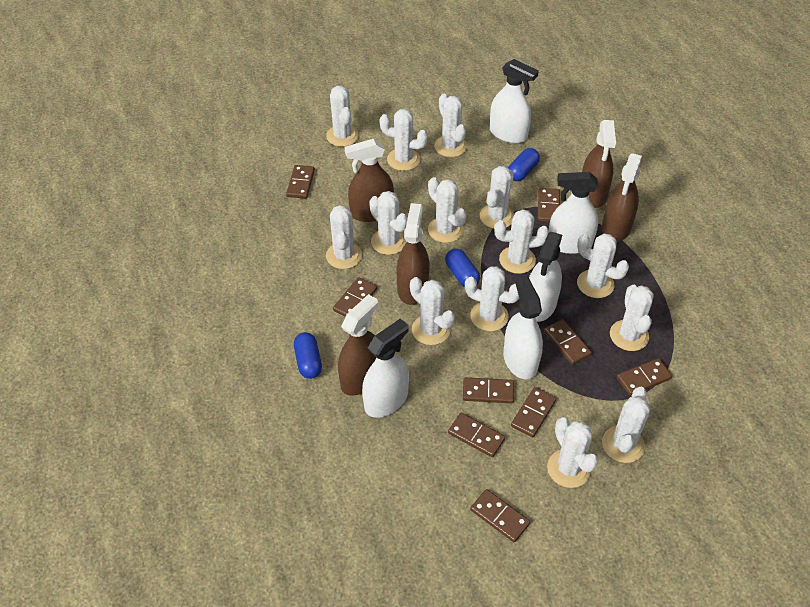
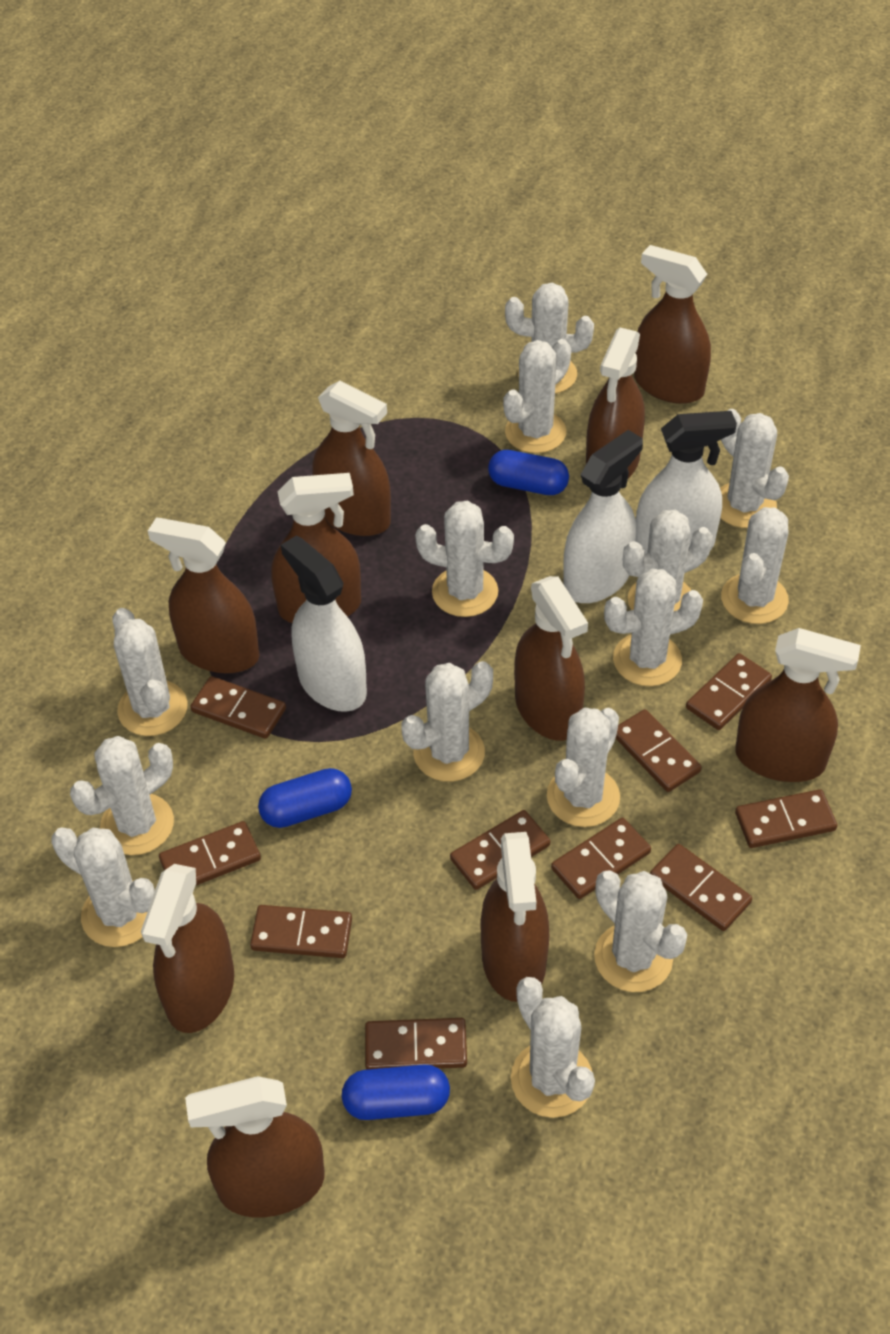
brown domino: [286,165,315,199] [333,277,377,317] [448,413,505,457] [463,377,514,403] [470,489,530,542] [511,387,556,437] [538,188,560,222] [544,319,592,365] [617,358,672,396] = 9 -> [159,821,261,885] [190,676,286,739] [250,905,352,958] [365,1018,467,1070] [450,810,550,890] [551,818,651,899] [615,709,702,792] [650,844,752,931] [686,653,772,730] [735,789,837,848] = 10
brown spray bottle: [338,294,378,396] [345,139,394,222] [397,203,429,305] [582,120,616,208] [602,153,642,242] = 5 -> [141,864,234,1033] [148,517,260,673] [185,1076,324,1217] [271,473,361,623] [312,381,391,536] [480,832,549,1002] [514,576,588,741] [586,327,645,478] [634,245,711,404] [735,628,861,782] = 10
white spray bottle: [362,318,409,418] [490,59,539,143] [503,276,543,380] [529,232,562,322] [549,172,598,254] = 5 -> [281,536,367,712] [563,430,643,603] [636,411,737,554] = 3

